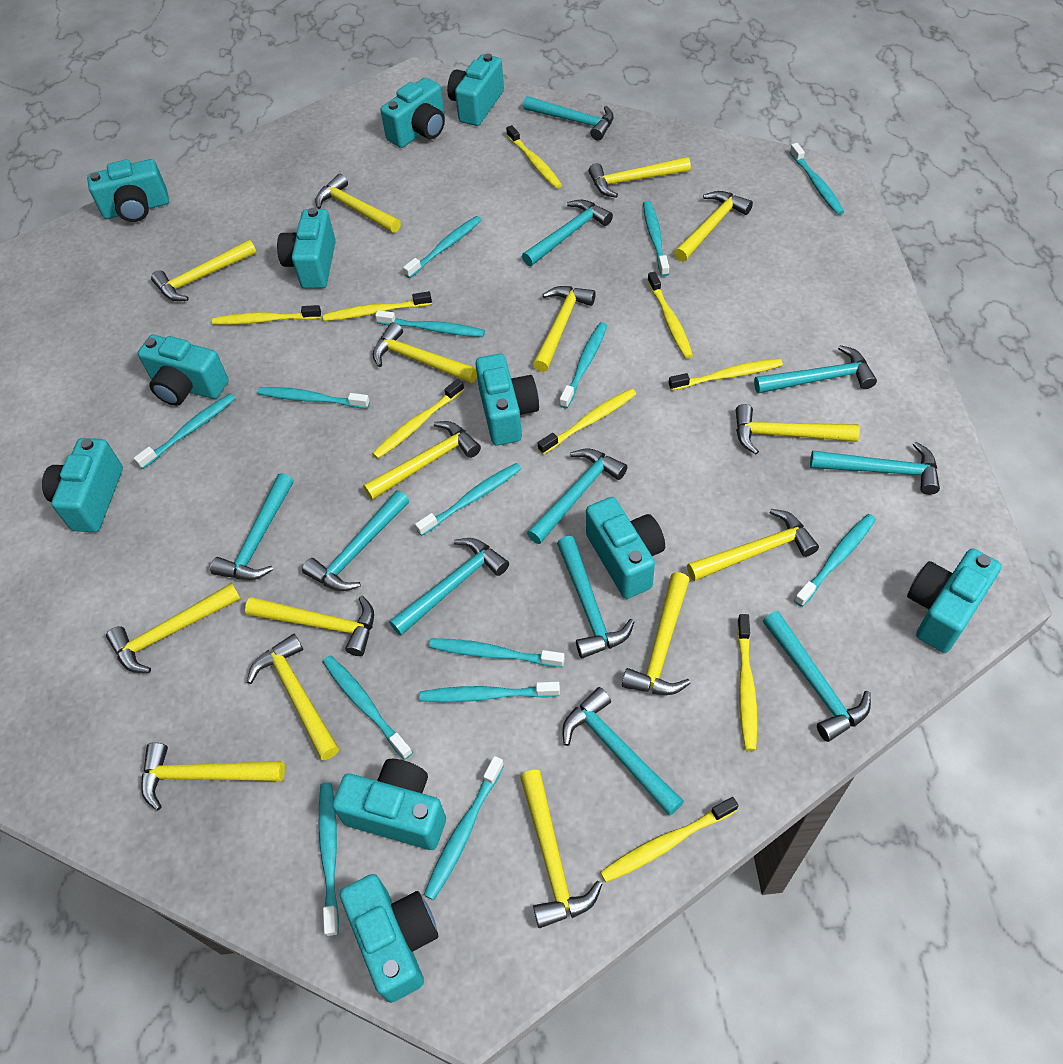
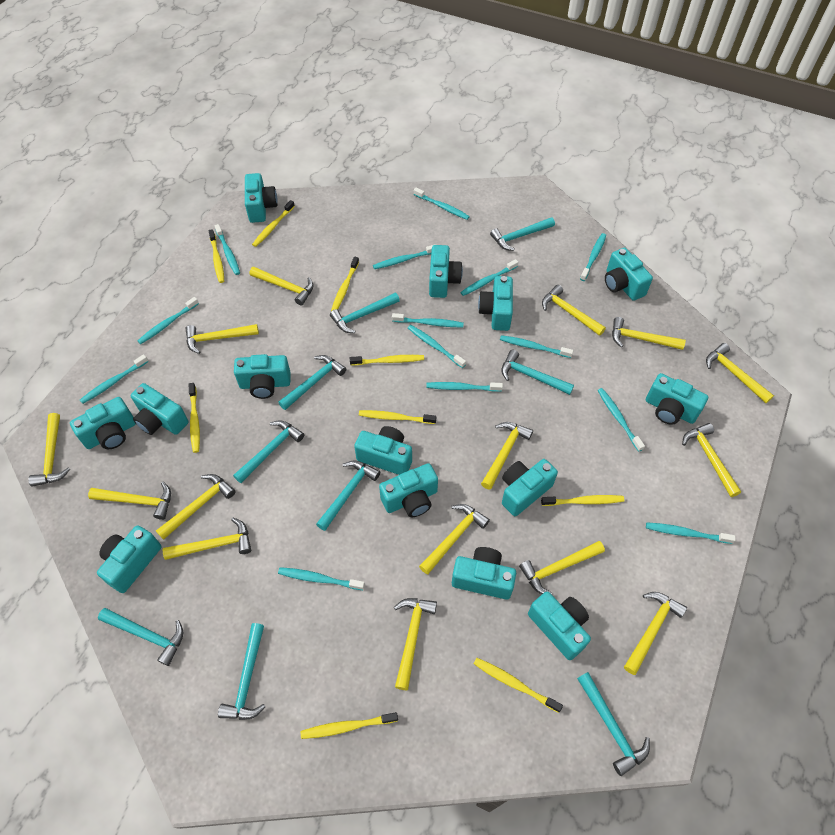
turquoise camera: [42,438,123,532] [87,159,169,222] [138,335,229,406] [277,208,336,289] [332,759,446,850] [340,874,438,1003] [381,78,445,148] [447,53,504,126] [475,353,539,446] [586,497,665,599] [907,549,1002,653] = 11 -> [70,397,136,449] [97,525,162,593] [131,383,188,435] [234,354,291,399] [245,173,278,223] [354,426,412,475] [379,463,438,517] [429,245,463,298] [452,547,516,600] [478,276,513,331] [502,459,558,516] [528,591,591,660] [605,248,653,301] [646,373,708,425] = 14
turquoise hammer: [210,473,294,580] [302,490,409,591] [389,538,509,636] [522,200,613,266] [523,96,614,141] [527,448,627,544] [557,536,635,658] [562,687,684,816] [754,345,877,393] [763,611,871,742] [810,442,940,495] = 11 -> [98,608,183,666] [218,623,265,720] [233,421,304,483] [278,355,346,410] [316,460,380,531] [330,293,400,333] [490,217,555,251] [501,350,574,395] [577,672,650,776] = 9

